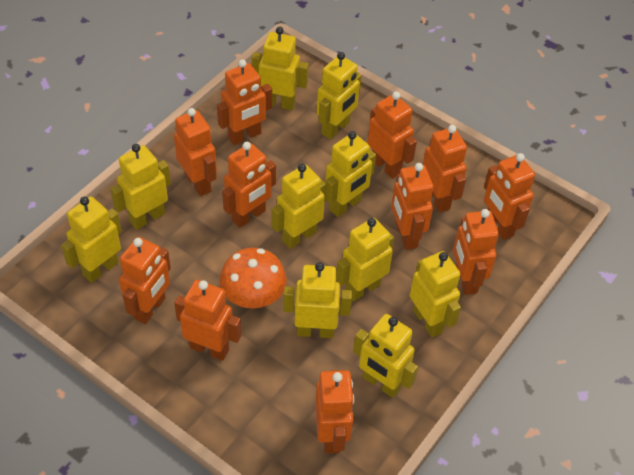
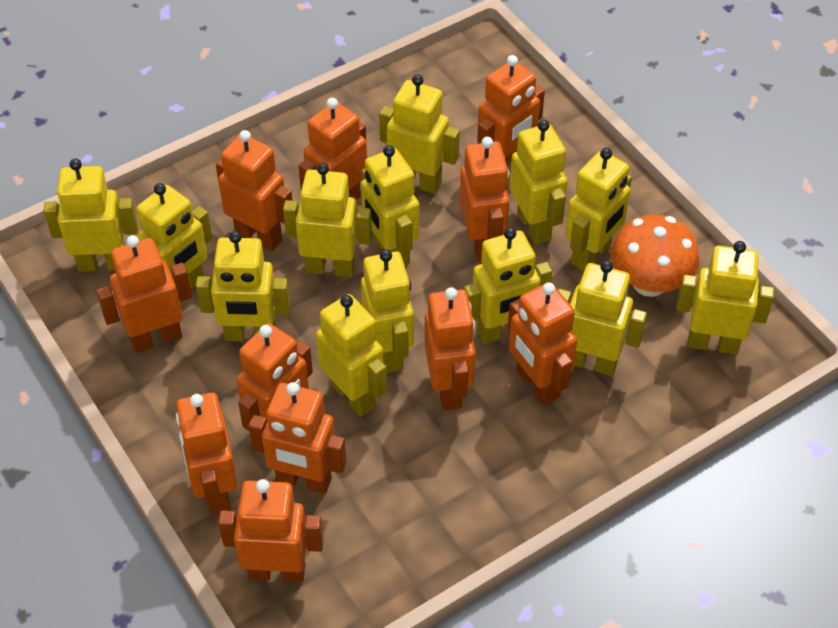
yellow robot: [61,196,122,283] [110,144,171,230] [252,27,309,110] [271,164,326,249] [283,262,352,338] [317,52,362,139] [325,131,376,217] [336,218,394,302] [353,314,418,398] [410,251,461,337] = 10 -> [43,158,138,272] [136,183,212,289] [196,231,290,341] [283,163,372,277] [316,294,387,417] [361,145,419,266] [361,249,414,373] [379,74,460,194] [464,227,552,344] [509,120,568,245] [558,260,647,376] [565,148,632,271] [676,241,775,355] = 13

